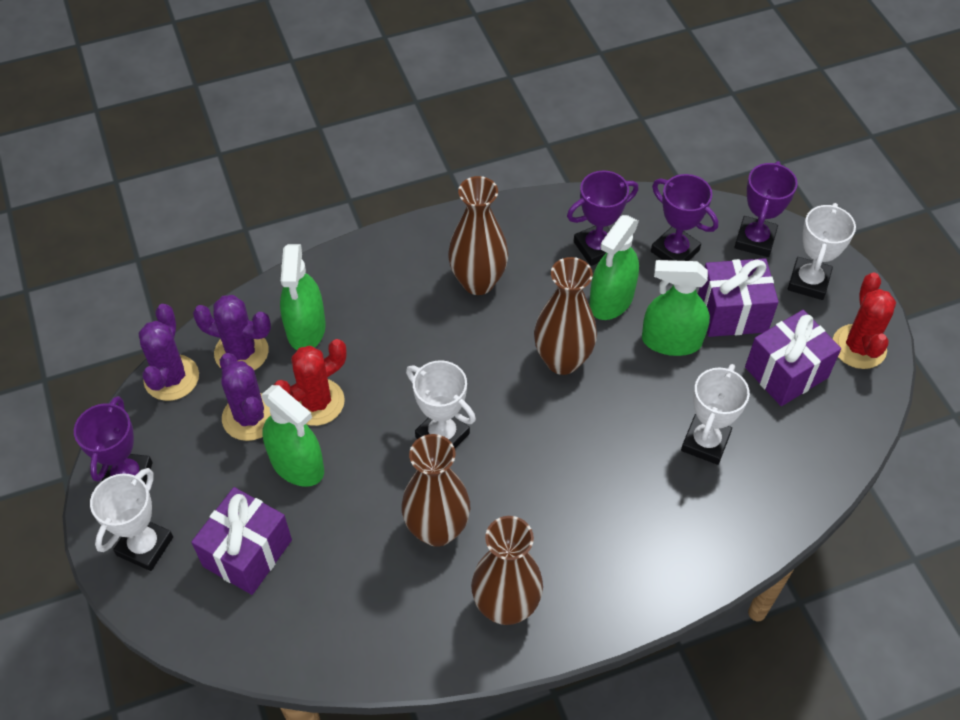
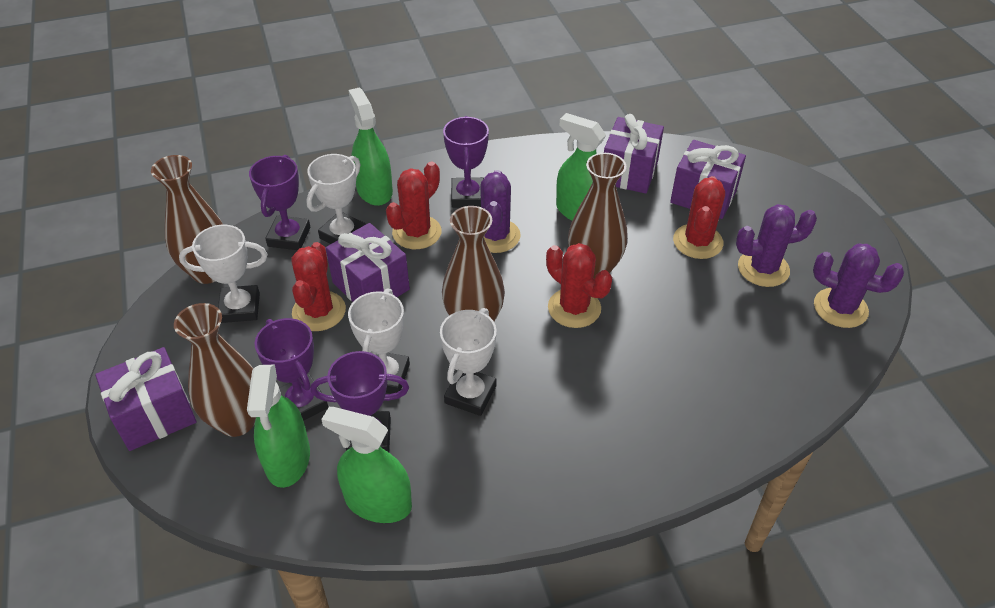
purple gift: [191,487,292,595] [698,258,779,337] [745,310,841,406] = 3 -> [95,347,197,451] [326,223,410,302] [604,114,664,194] [670,140,746,219] = 4
red cactus: [273,339,346,426] [833,273,896,369] = 2 -> [291,242,346,331] [386,162,442,249] [546,243,612,328] [673,176,725,259] = 4

